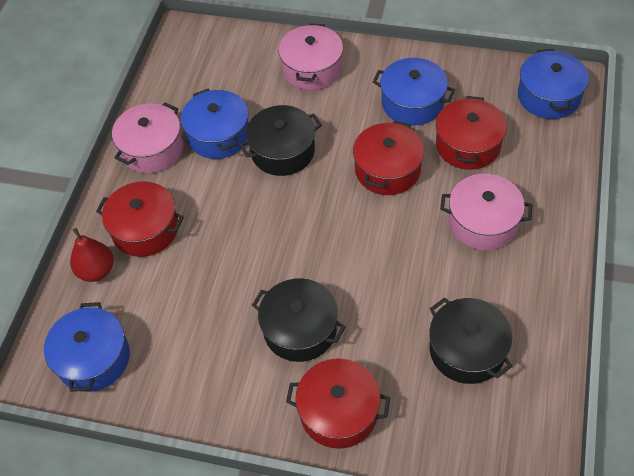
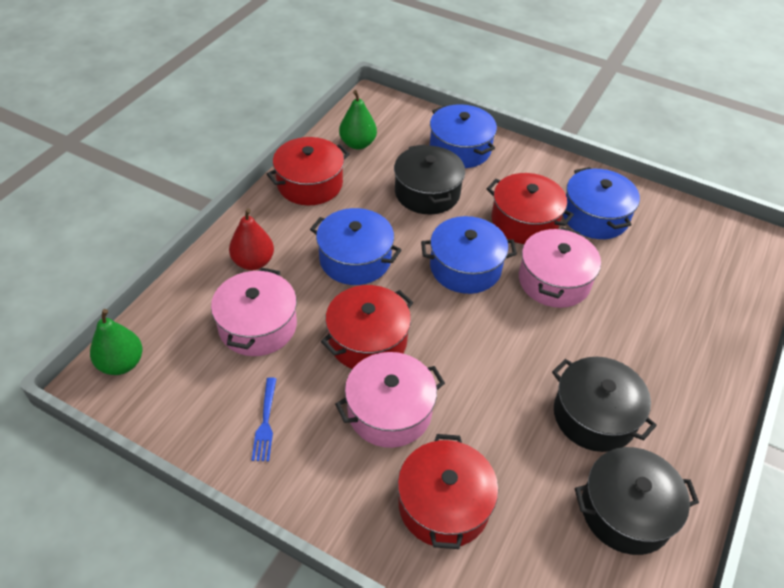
blue fork: none = 0 -> [252,377,276,461] = 1
green pear: none = 0 -> [90,309,142,375] [339,90,377,150] = 2

